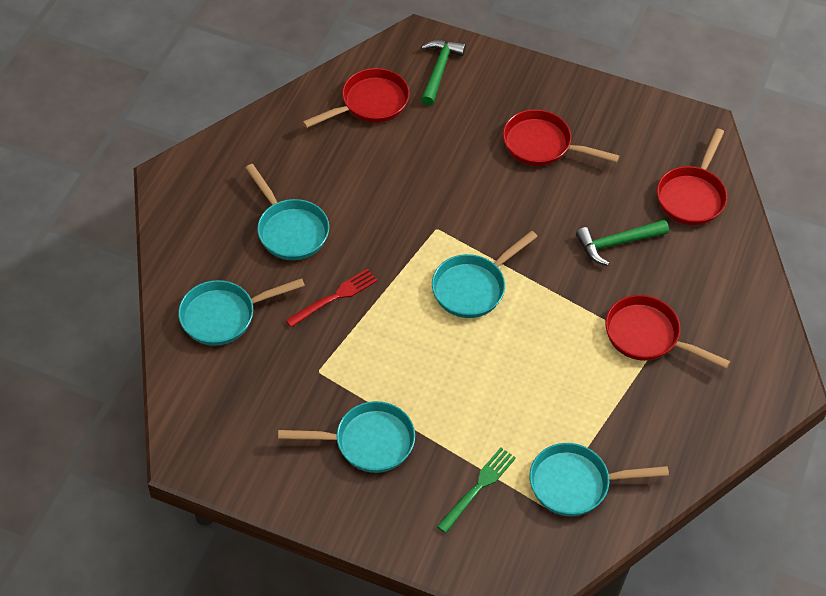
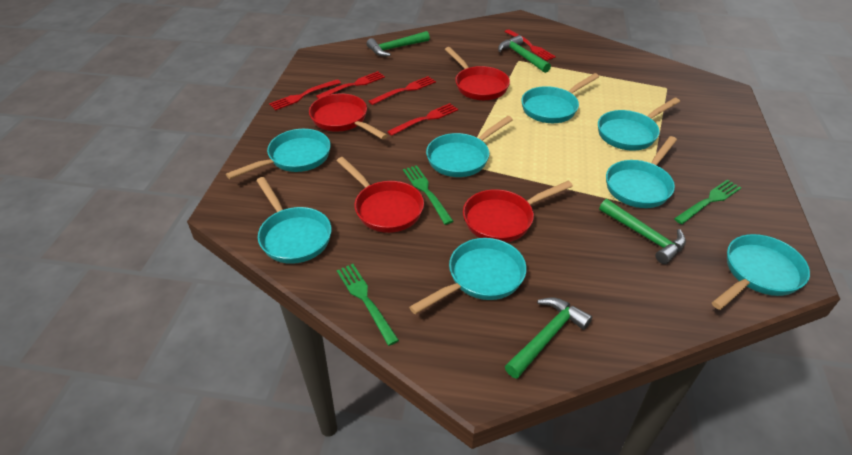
green fork: [437,448,516,533] = 1 -> [337,264,399,346] [403,165,453,225] [674,180,741,224] = 3
green hammer: [421,40,466,106] [576,220,669,266] = 2 -> [367,31,430,56] [498,35,551,73] [505,298,592,379] [599,199,686,264] = 4
red fork: [286,269,378,328] = 1 -> [269,79,341,111] [316,71,385,99] [369,76,436,105] [387,103,458,136] [504,29,556,61] = 5
turquoise pan: [178,278,305,346] [245,164,329,260] [278,401,415,473] [432,231,538,318] [529,443,669,516] = 5 -> [226,129,331,179] [256,177,332,264] [409,238,527,314] [426,116,513,177] [521,73,599,123] [598,98,680,150] [606,136,677,208] [712,234,810,310] = 8

